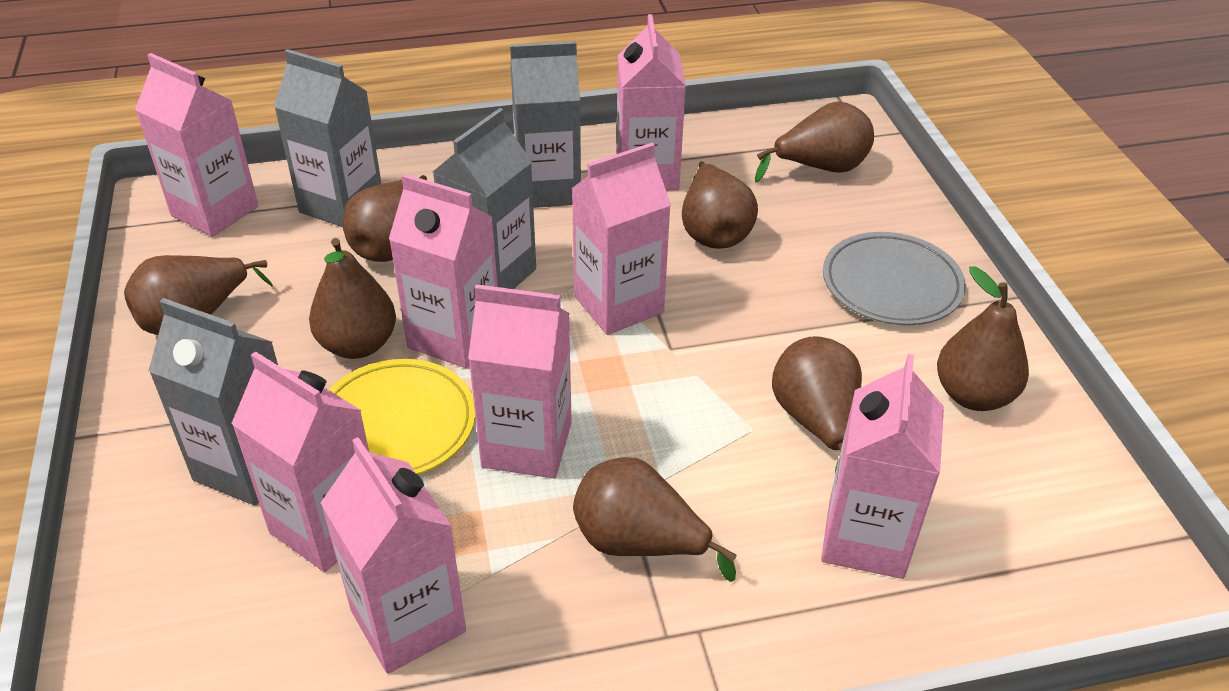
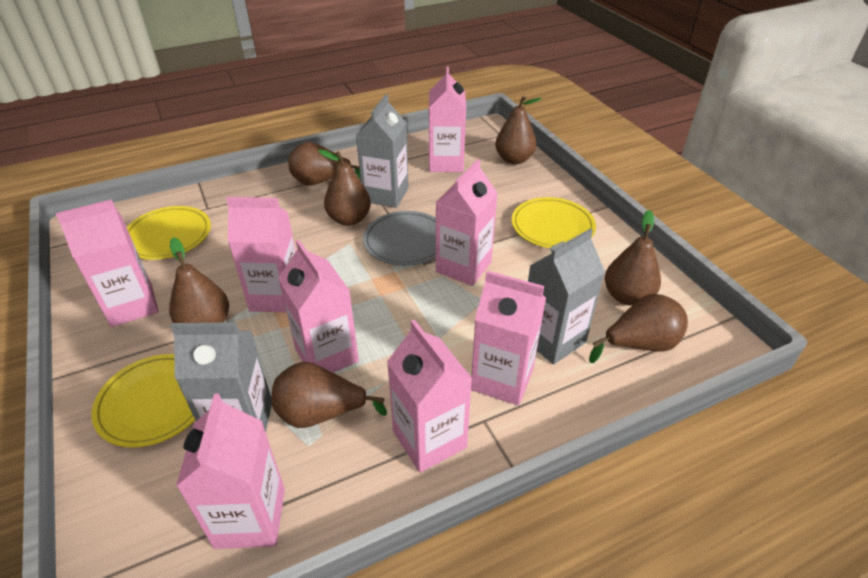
brown pear: [124,255,273,335] [309,238,396,359] [342,175,427,262] [573,457,737,582] [682,161,758,249] [755,101,874,182] [772,336,862,473] [937,266,1029,411] = 8 -> [169,238,229,323] [271,362,387,428] [288,142,360,186] [318,149,371,226] [495,96,541,164] [589,294,688,363] [605,210,661,306] = 7
grey carton: [148,298,278,506] [274,49,382,227] [433,108,536,289] [510,41,581,208] = 4 -> [170,322,272,432] [356,94,409,208] [528,229,605,364] = 3
yellow plate: [329,359,476,475] = 1 -> [91,354,195,448] [127,206,211,260] [512,197,596,248] = 3

